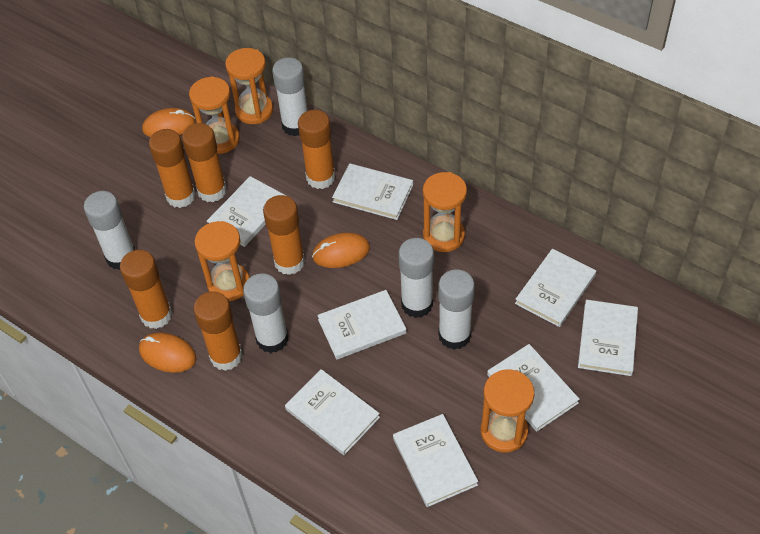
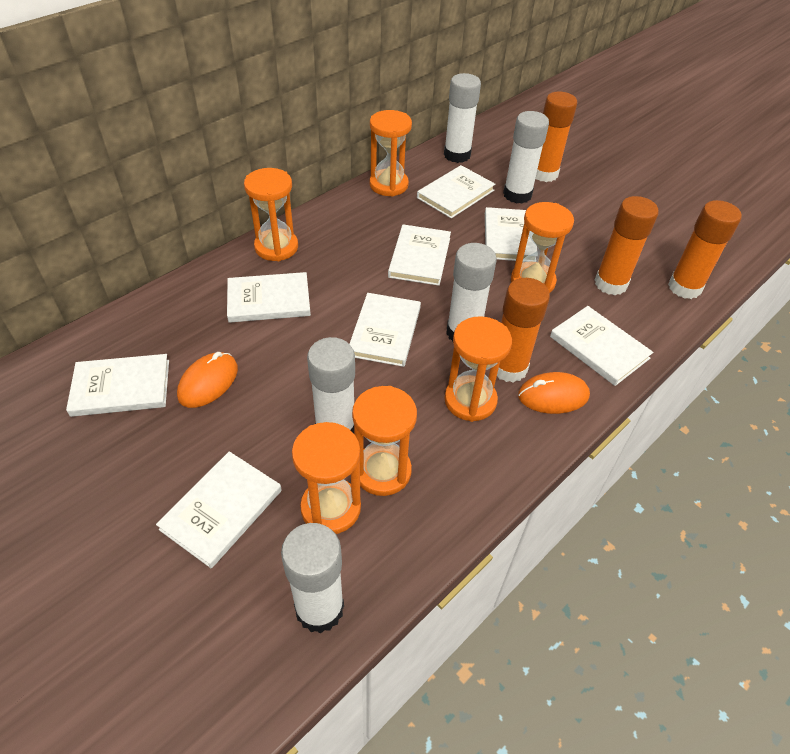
orange glue stick: [120,250,173,329] [149,129,196,208] [182,123,227,202] [193,291,243,371] [263,195,305,275] [298,110,335,189] = 6 -> [497,278,550,383] [535,91,577,182] [595,196,659,295] [668,200,742,299] = 4
orange hourglass: [189,76,240,154] [194,221,250,301] [225,48,273,124] [423,172,467,252] [480,370,534,453] = 5 -> [244,168,298,261] [292,422,361,534] [352,386,417,496] [370,110,412,197] [444,316,512,422] [511,202,574,293] = 6
orange mouse: [139,333,196,373] [142,108,195,137] [312,233,370,268] = 3 -> [177,352,238,408] [518,372,590,414] = 2

